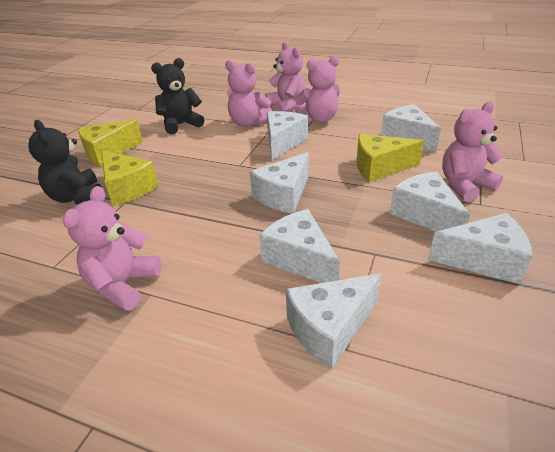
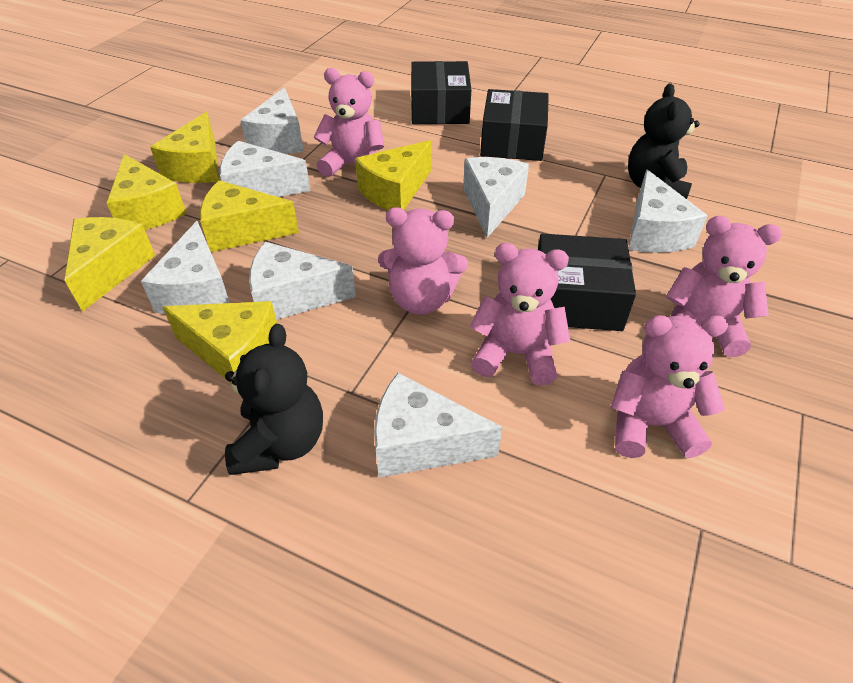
black box: none = 0 -> [411,61,471,124] [480,89,549,161] [538,234,636,331] = 3
yellow cheese: [78,120,143,166] [101,150,158,206] [356,134,424,182] = 3 -> [64,217,155,312] [106,154,187,230] [150,112,219,183] [163,301,277,383] [200,180,299,252] [355,140,431,210] = 6

